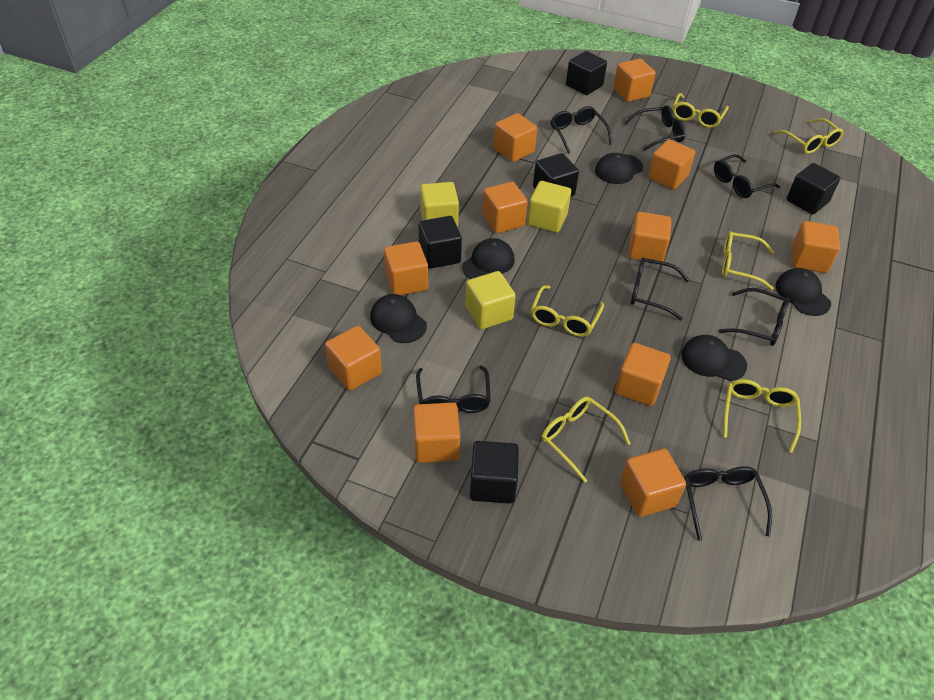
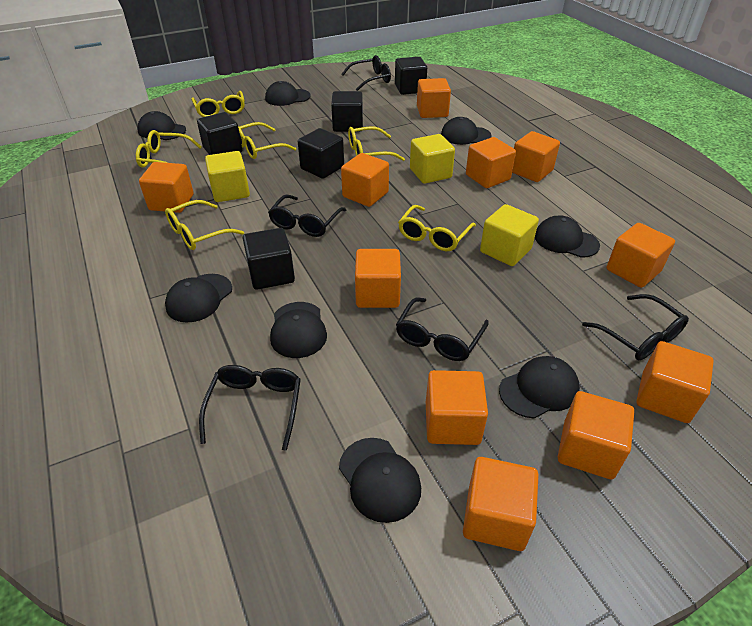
black cap: [370,294,427,343] [462,238,515,279] [595,153,643,184] [681,335,747,381] [776,268,831,316] = 5 -> [137,111,186,140] [165,274,232,323] [265,81,311,106] [270,302,327,358] [339,438,421,523] [441,117,492,145] [499,356,580,418] [535,215,600,258] = 8
black glasses: [416,365,491,413] [551,106,612,154] [625,105,685,151] [631,257,689,320] [684,466,772,541] [714,154,780,198] [718,288,789,346] = 7 -> [199,365,301,451] [268,194,347,237] [341,55,391,91] [396,297,489,361] [582,294,689,360] = 5

